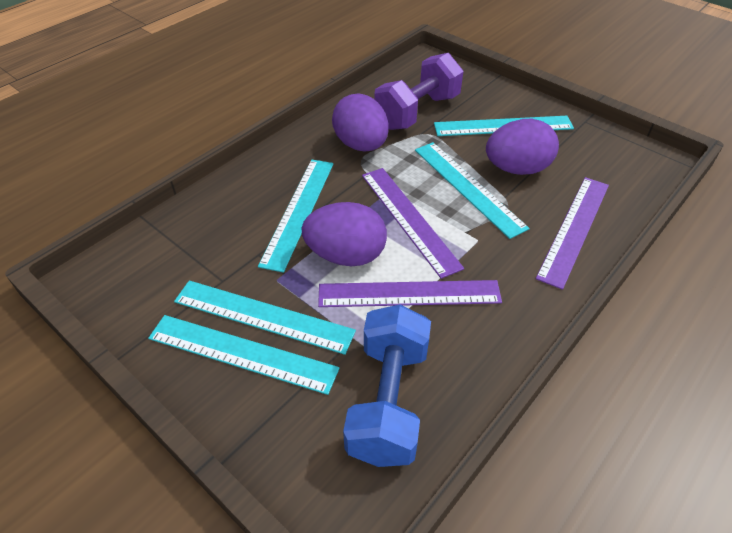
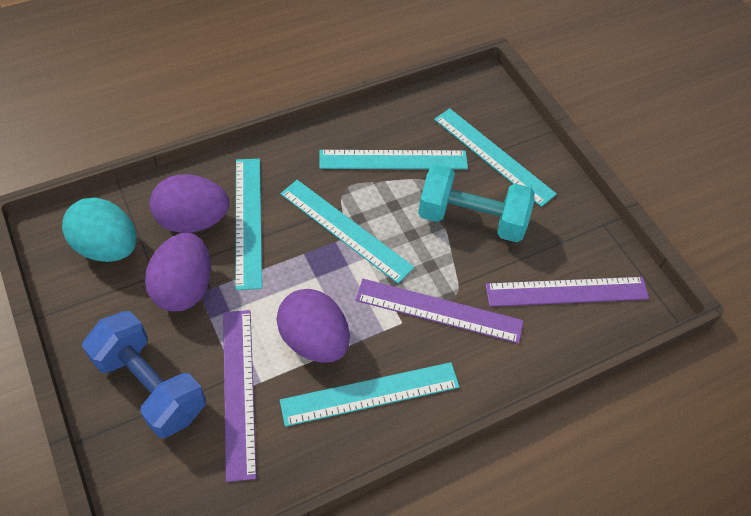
purple dumbbell: [374,53,463,130] = 1 -> none = 0
turquoise dumbbell: none = 0 -> [418,164,535,242] = 1
turquoise egg: none = 0 -> [62,197,137,262] = 1

